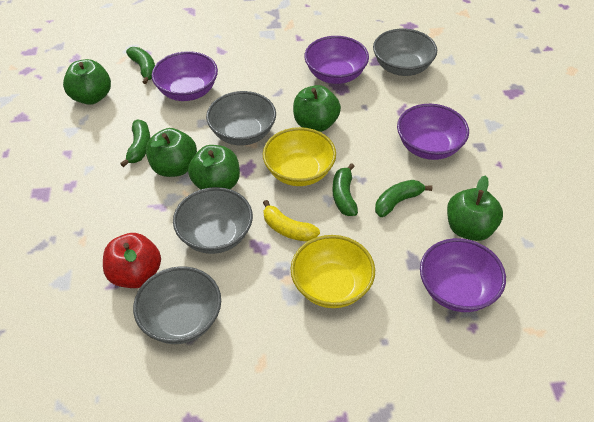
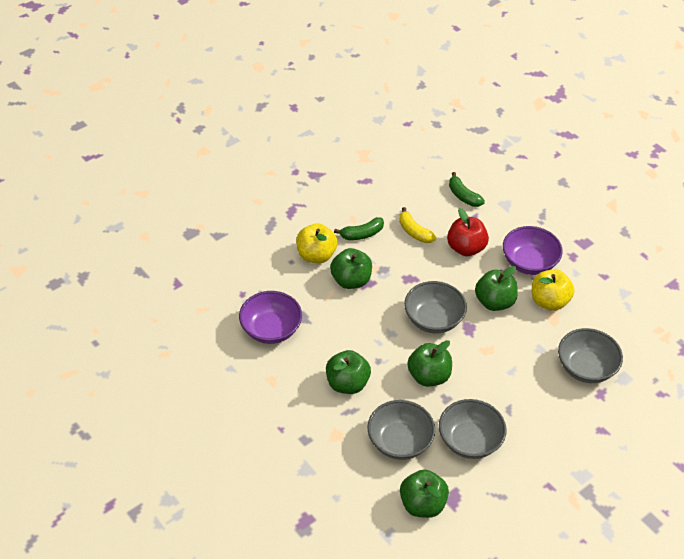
green banana: [120,119,150,167] [126,47,155,84] [332,163,358,216] [375,180,432,217] = 4 -> [334,217,384,240] [449,172,485,207] = 2
purple bowl: [152,51,218,101] [304,36,369,84] [397,104,469,160] [420,238,506,312] = 4 -> [239,291,302,344] [503,226,563,275] = 2
yellow apple: none = 0 -> [296,223,337,263] [532,269,574,311] = 2
yellow bowl: [263,127,336,186] [291,235,375,308] = 2 -> none = 0

